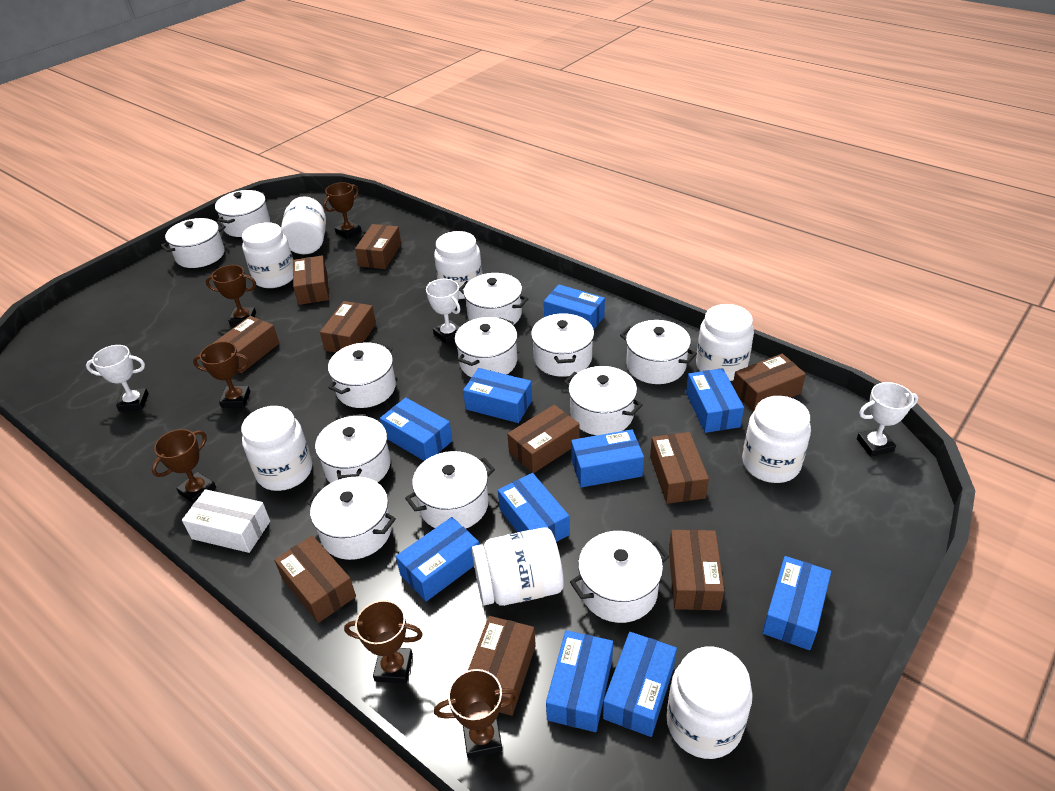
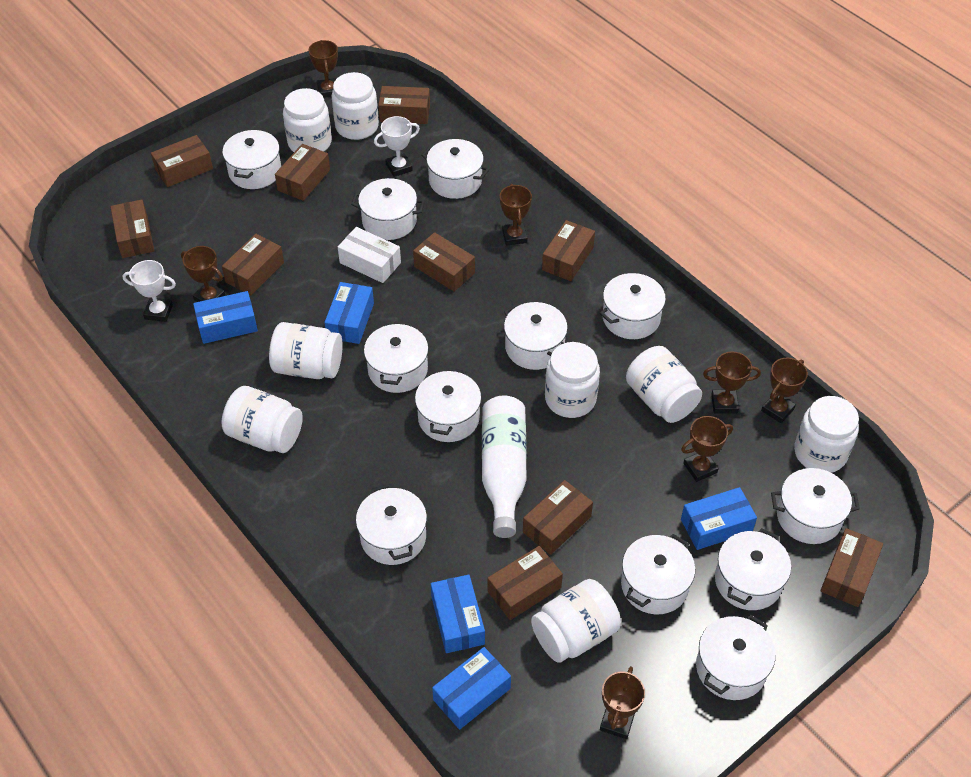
blue box: [380,398,452,461] [396,517,479,601] [463,368,532,423] [498,473,570,542] [544,285,605,330] [546,630,613,732] [571,429,644,487] [603,632,677,737] [686,368,744,433] [762,556,831,650] = 10 -> [193,291,258,344] [324,282,374,344] [431,574,485,653] [432,647,511,730] [681,487,757,550] = 5
brown trophy: [152,429,216,504] [193,341,250,408] [206,265,256,326] [323,182,361,239] [344,600,423,684] [434,669,519,758] = 6 -> [181,246,225,302] [309,40,338,98] [500,184,532,246] [600,666,645,739] [681,416,733,482] [703,351,761,414] [761,358,808,423] = 7
white bottle: none = 0 -> [482,396,527,538] = 1
white trophy: [86,345,149,411] [426,279,460,344] [857,382,918,457] = 3 -> [123,260,176,322] [374,116,420,177] = 2

